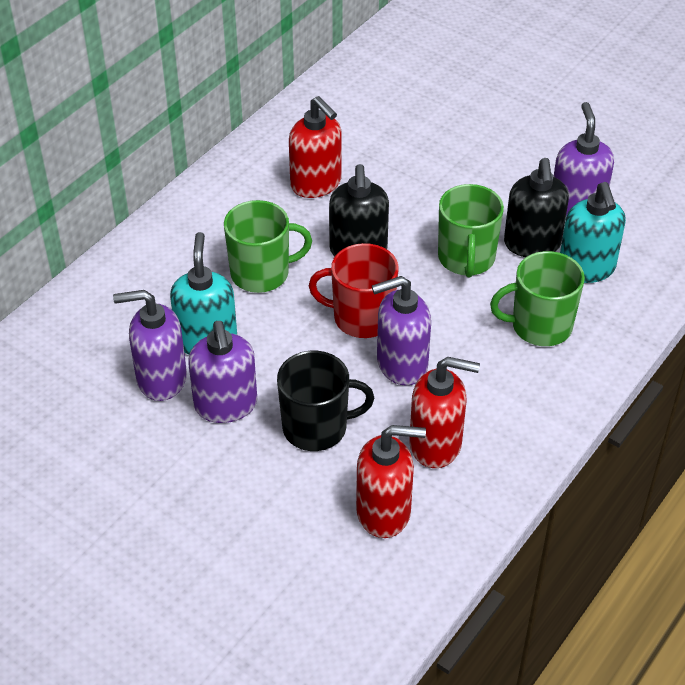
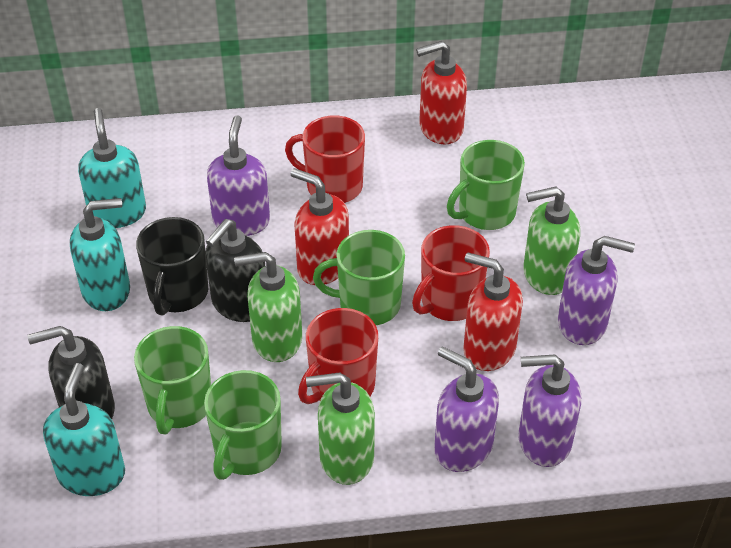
green mug: [224,200,312,293] [438,184,504,277] [490,251,585,346] = 3 -> [134,326,211,434] [204,370,282,480] [313,230,405,325] [447,140,525,230] = 4
green soap dispenser: none = 0 -> [234,252,302,362] [306,372,375,485] [523,187,580,295] = 3
red mug: [309,243,399,338] = 1 -> [285,115,365,203] [298,308,378,404] [412,225,490,321] = 3
turquoise soap dispenser: [170,232,237,355] [560,182,626,283] = 2 -> [43,363,125,496] [70,198,130,311] [78,108,146,228] = 3

